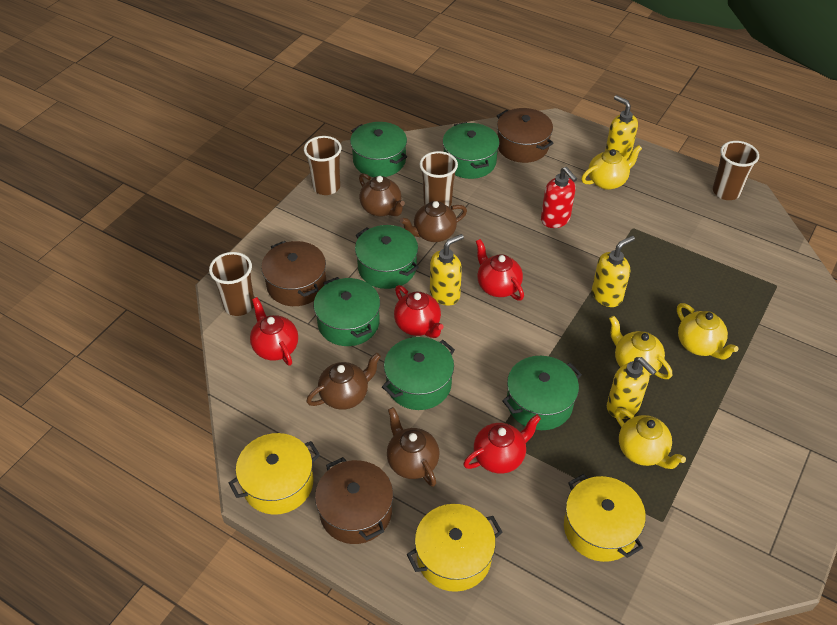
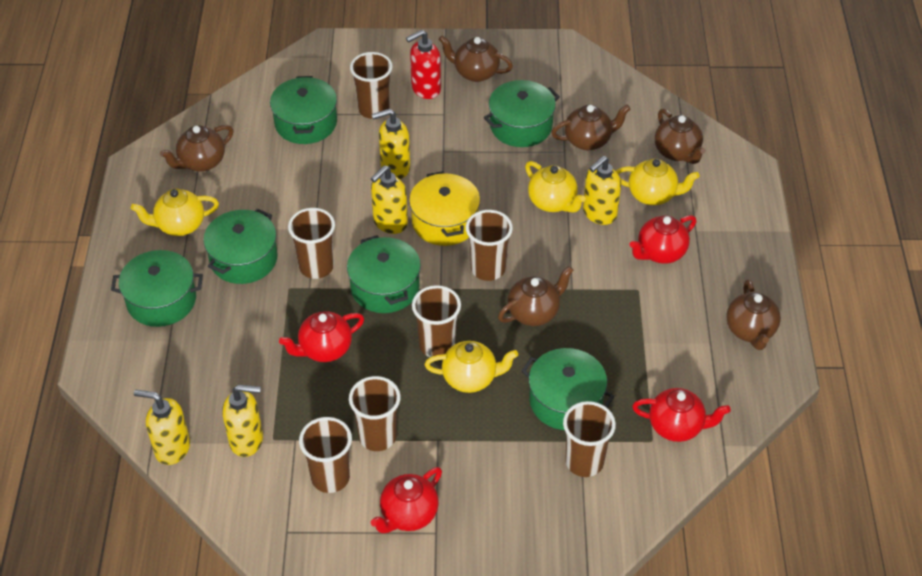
brown cup: [209,252,254,316] [304,136,342,195] [419,151,458,207] [713,141,759,200] = 4 -> [288,208,335,279] [299,417,352,493] [349,376,401,451] [350,52,393,119] [412,285,461,357] [466,210,513,281] [563,401,616,477] = 7
brown pot: [261,241,326,306] [315,457,393,544] [497,108,554,163] = 3 -> none = 0
brown teapot: [306,353,381,410] [359,173,405,217] [387,407,439,487] [400,201,467,242] = 4 -> [160,125,233,172] [439,35,513,82] [498,266,573,326] [551,105,630,150] [655,109,705,164] [726,279,781,350] = 6
yellow pot: [229,433,320,515] [407,504,502,592] [564,474,646,562] = 3 -> [409,171,480,246] = 1
yellow soap dispenser: [430,234,464,306] [592,236,635,307] [605,95,638,160] [607,357,657,419] = 4 -> [134,390,190,465] [222,385,263,457] [371,109,410,179] [371,165,408,234] [583,156,621,225] = 5

